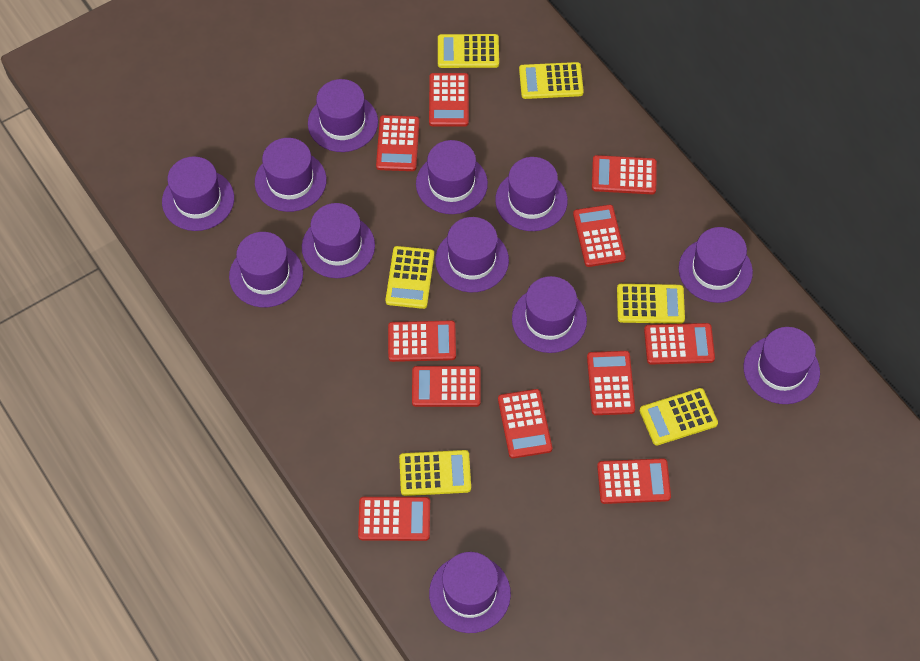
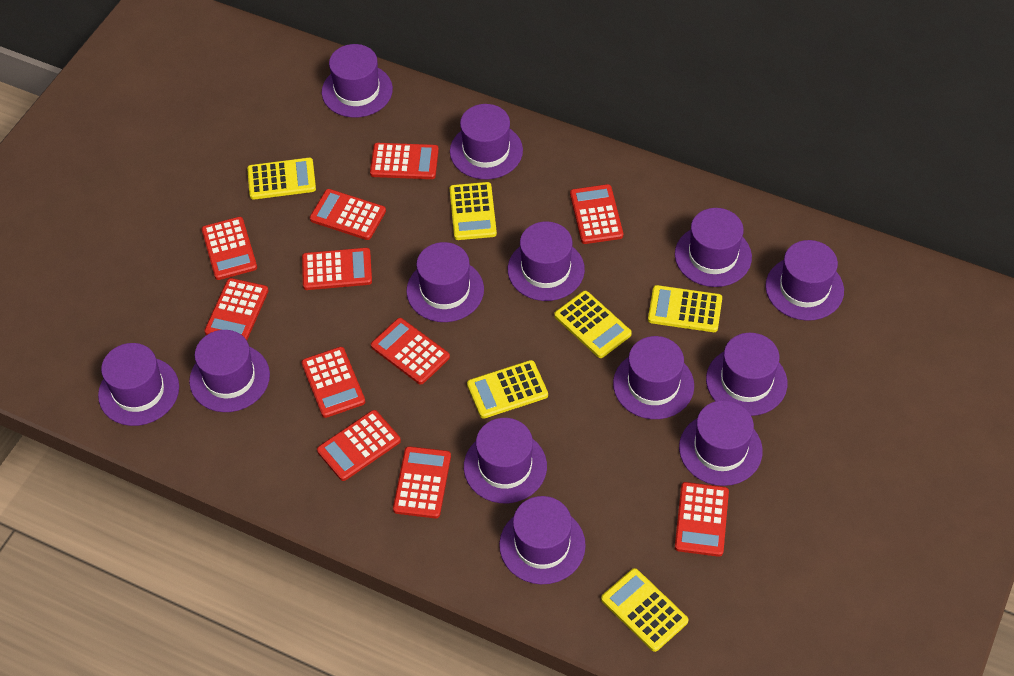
purple hat: [162,156,234,231] [229,232,303,307] [255,138,327,212] [302,203,375,278] [308,79,378,152] [416,140,488,214] [429,552,511,633] [435,217,509,292] [495,157,568,231] [512,276,587,353] [679,227,753,303] [744,327,820,404] = 12 -> [98,343,179,426] [189,330,270,412] [322,44,393,118] [406,242,484,322] [450,104,523,179] [464,418,547,503] [499,496,586,584] [508,222,585,301] [613,336,694,419] [675,208,752,287] [679,400,763,486] [706,333,787,416] [765,240,844,321] = 13

